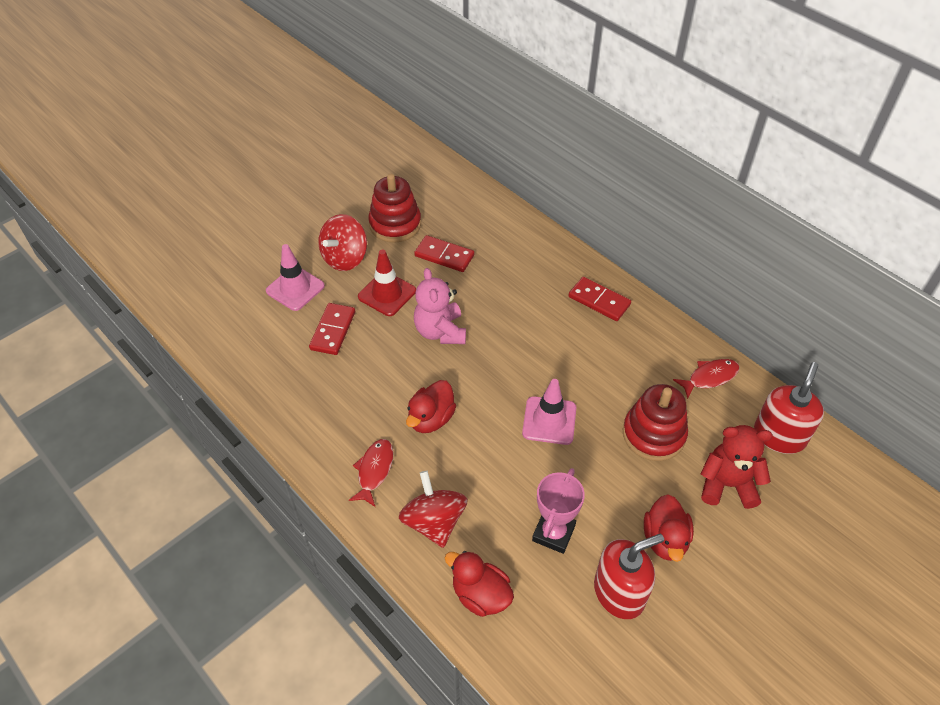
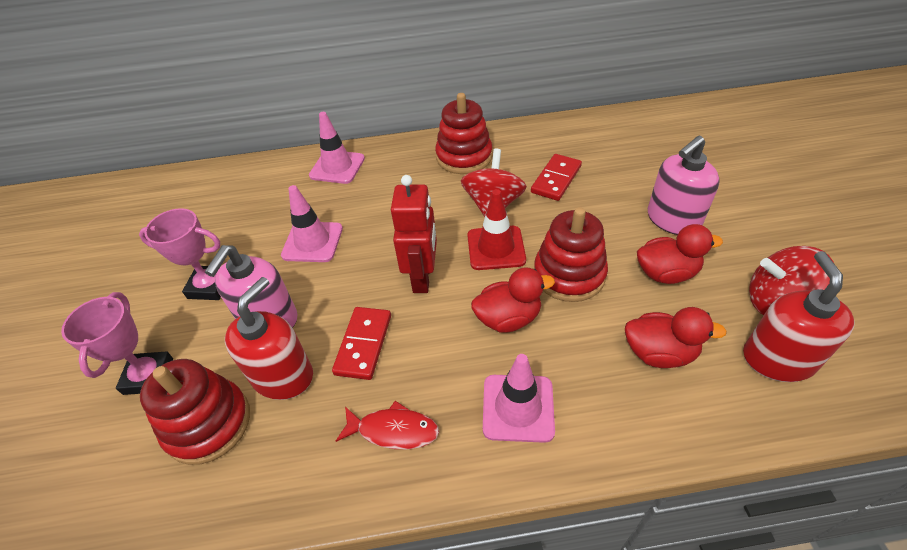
pink soap dispenser: none = 0 -> [205,245,298,328] [648,136,720,235] = 2
pink teddy bear: [414,268,466,344] = 1 -> none = 0
pink traffic cone: [266,244,325,311] [522,379,576,445] = 2 -> [281,185,343,262] [309,112,365,184] [483,354,555,443] = 3
pink trophy: [532,468,585,554] = 1 -> [61,292,173,395] [139,208,221,300] = 2
red domino: [309,303,355,355] [414,235,474,272] [568,277,631,321] = 3 -> [332,307,391,380] [531,154,582,201] = 2
red fish: [349,439,393,507] [673,359,740,399] = 2 -> [336,401,439,449] = 1
red robot: none = 0 -> [391,175,437,293] = 1
red stacking toy: [368,174,421,243] [623,384,688,461] = 2 -> [140,359,250,465] [435,93,492,174] [534,207,608,302] = 3
red teddy bear: [701,425,773,509] = 1 -> none = 0

